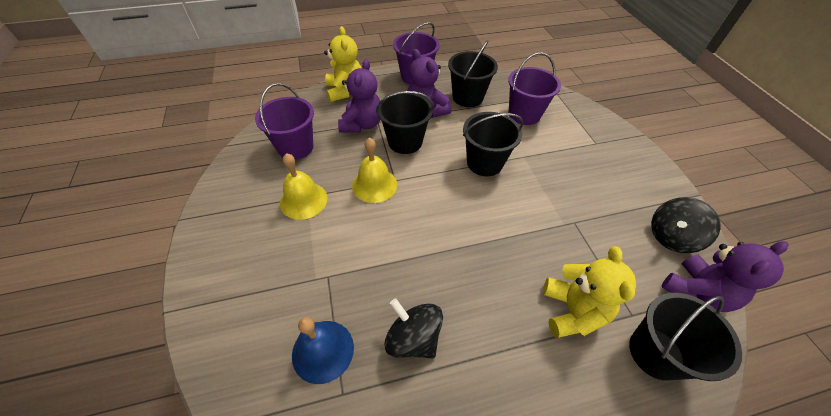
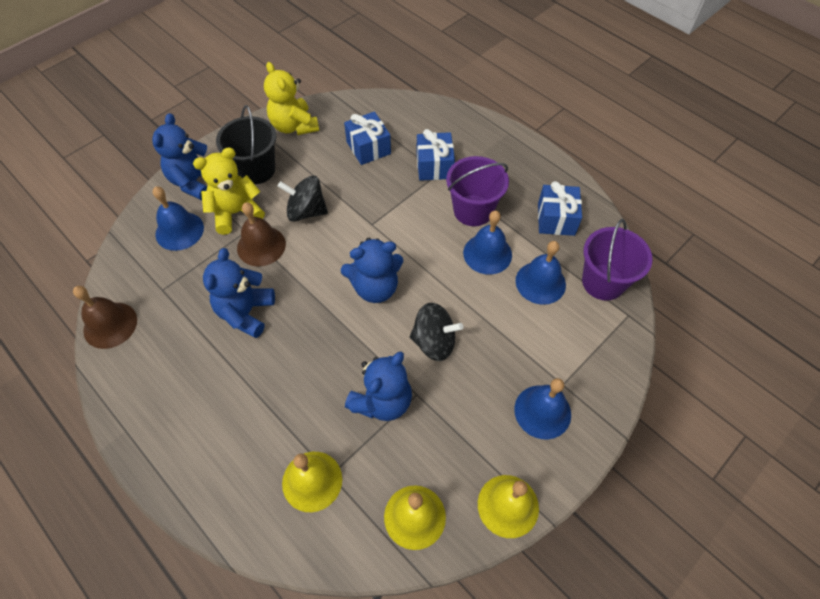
black bucket: [376,91,434,154] [448,40,498,107] [463,112,523,176] [629,293,742,381] = 4 -> [216,105,277,184] = 1
blue bell: [292,317,354,384] = 1 -> [153,186,204,251] [463,210,512,275] [514,378,571,439] [516,241,566,305] = 4
blue gift: none = 0 -> [344,112,391,165] [416,129,455,181] [538,181,582,236] = 3
blue teddy bear: none = 0 -> [152,113,207,200] [203,248,275,338] [341,238,403,303] [345,352,412,421] = 4
brown bell: none = 0 -> [73,286,137,349] [237,202,286,267] = 2
purple bucket: [255,83,314,160] [393,22,440,84] [508,52,561,125] = 3 -> [446,156,509,226] [582,219,653,301] = 2
purple teddy bear: [338,59,380,133] [407,49,452,118] [662,241,789,312] = 3 -> none = 0
yellow bell: [280,153,327,220] [352,137,397,203] = 2 -> [282,452,342,512] [384,485,446,550] [478,475,539,538] = 3

